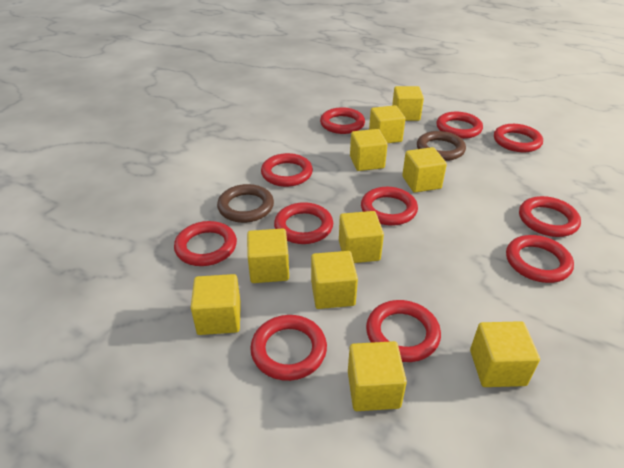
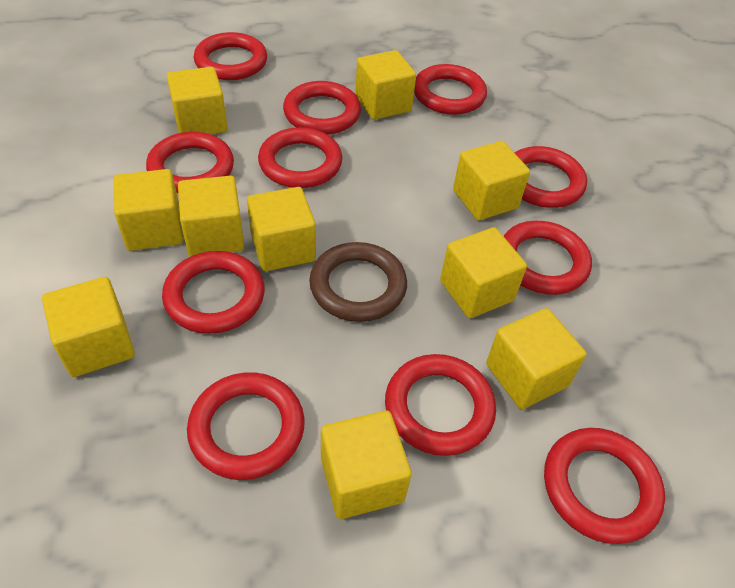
brown ring: [217,184,274,223] [417,131,466,161] = 2 -> [309,242,407,322] = 1

